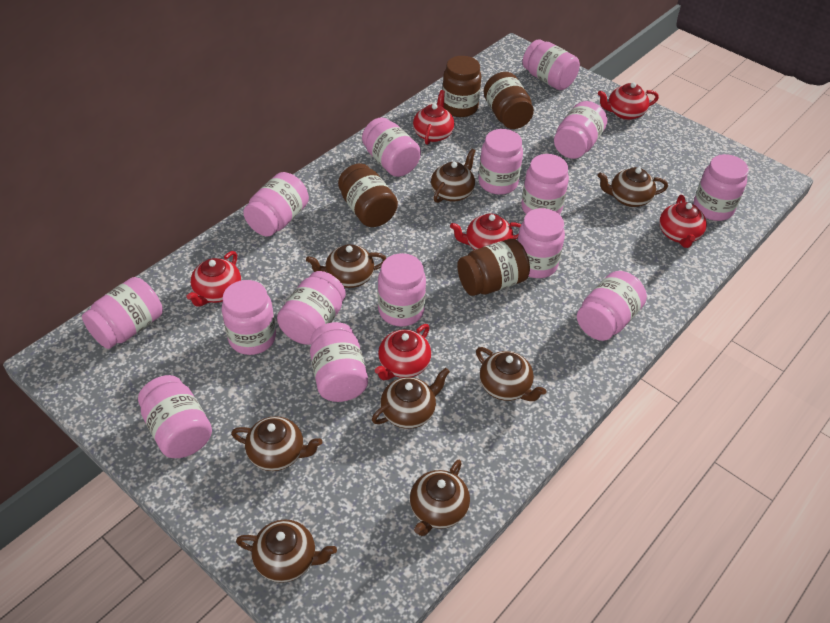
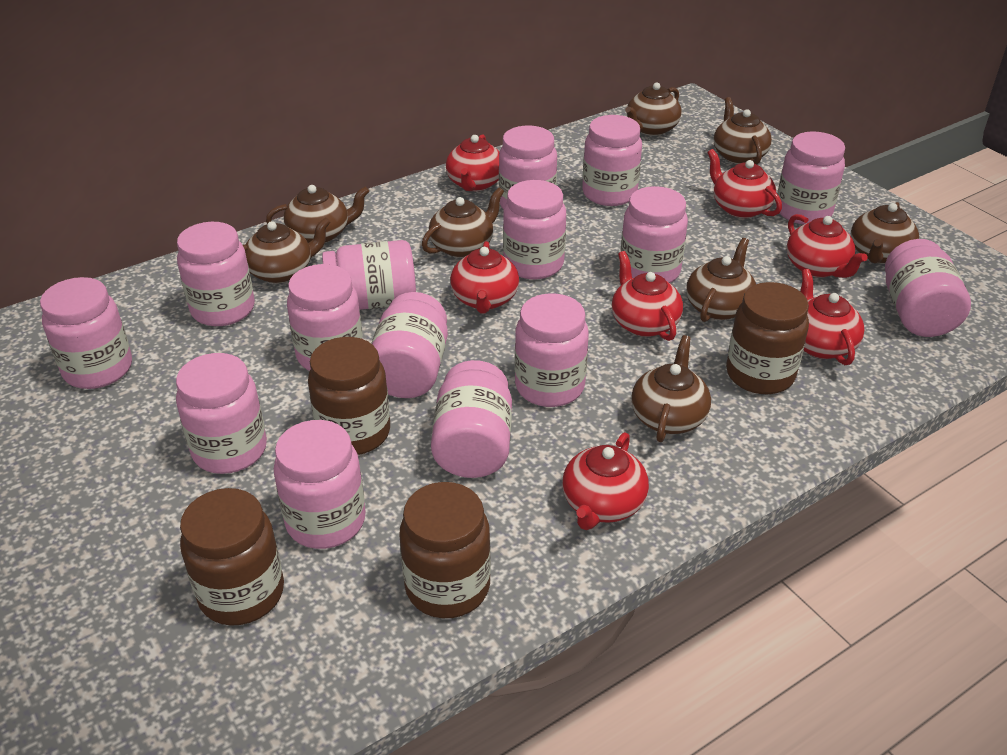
red teapot: [187,251,241,307] [375,324,431,380] [413,90,455,145] [450,214,521,250] [598,82,659,120] [659,195,707,248] = 6 -> [446,135,500,191] [450,241,519,314] [562,432,649,530] [612,251,683,341] [707,149,782,218] [787,214,868,278] [800,269,865,365] = 7

